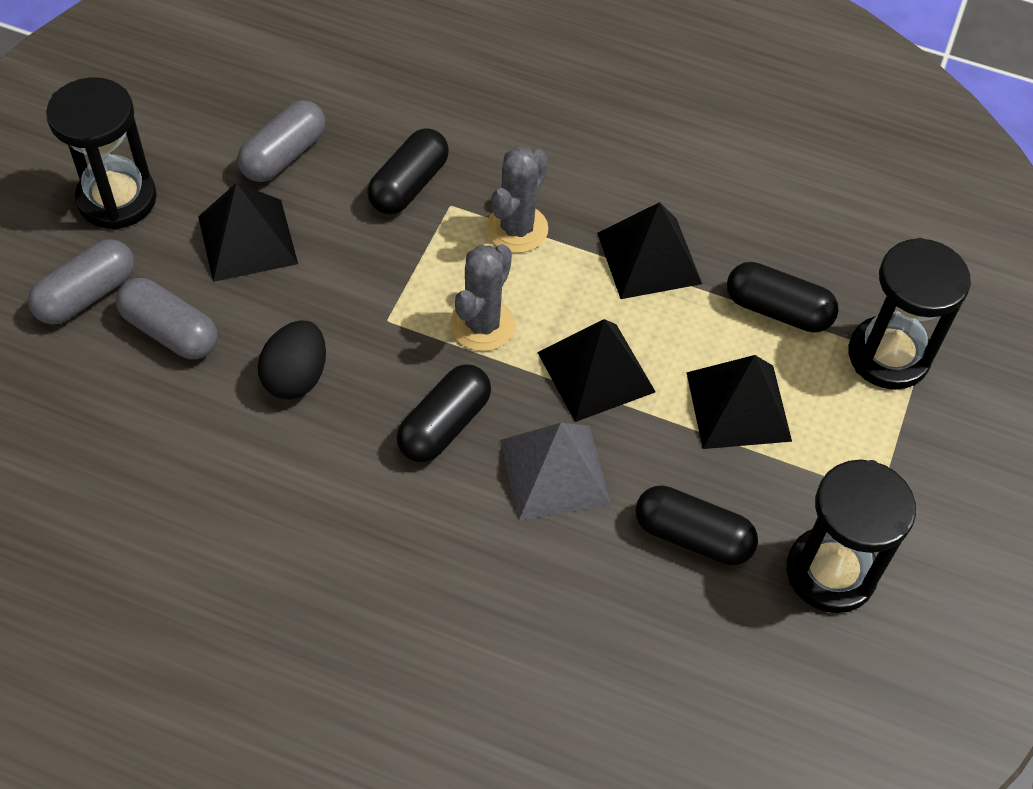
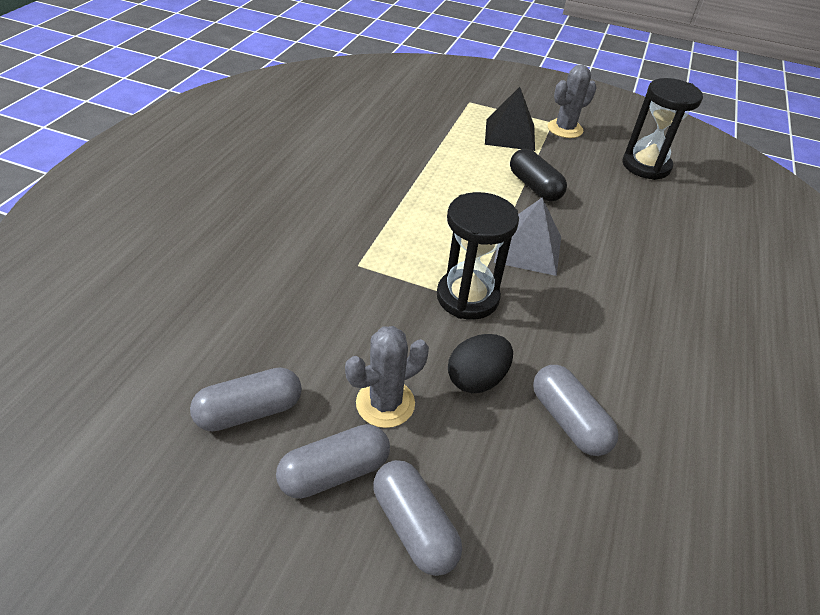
black capsule: [367,128,449,214] [397,364,491,462] [635,485,758,565] [727,262,839,333] = 4 -> [510,149,567,202] = 1
black hourglass: [46,77,157,230] [787,460,916,613] [848,238,971,390] = 3 -> [437,192,519,320] [622,78,703,180] = 2
black pyramid: [198,183,298,282] [537,319,656,422] [597,202,702,299] [686,355,792,449] = 4 -> [485,87,535,151] = 1
grey capsule: [28,239,135,324] [116,278,218,360] [238,100,326,182] = 3 -> [190,367,302,432] [276,424,390,499] [373,460,462,576] [533,365,619,456] = 4

